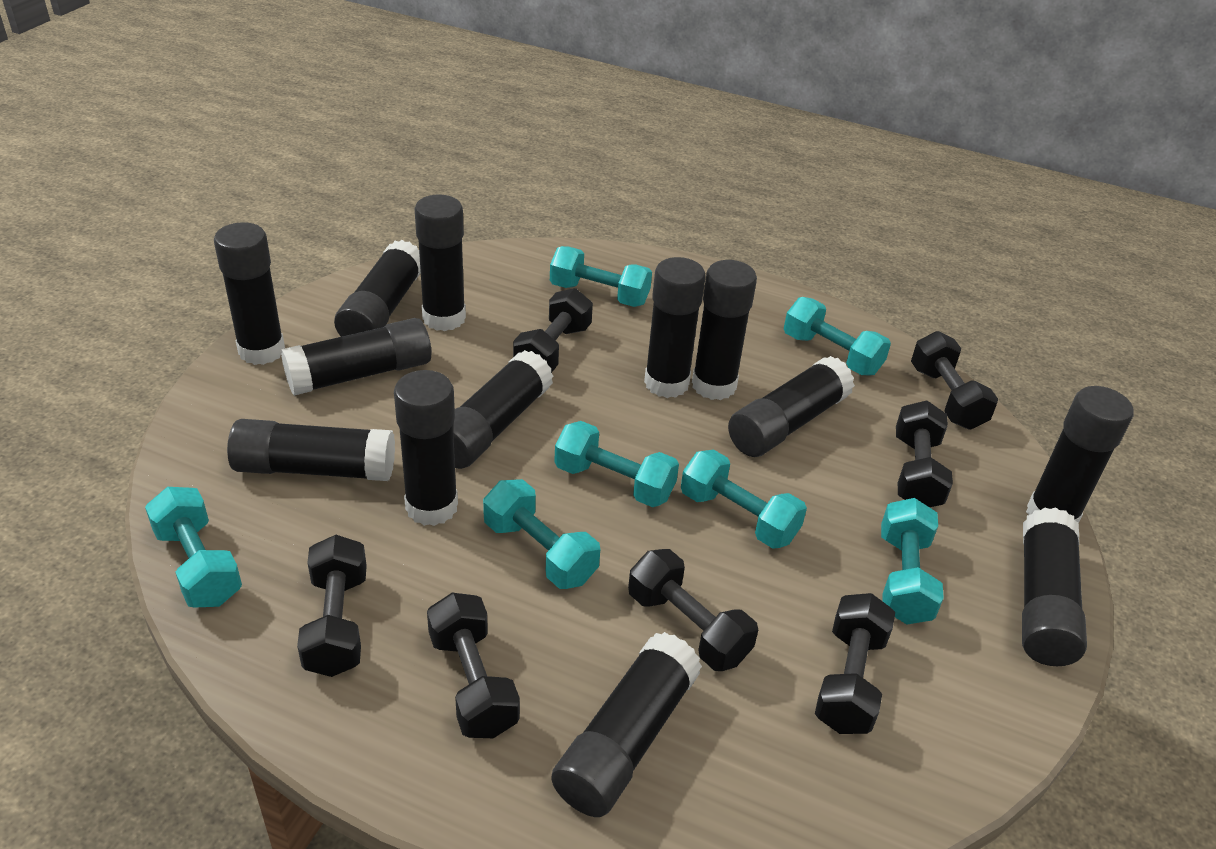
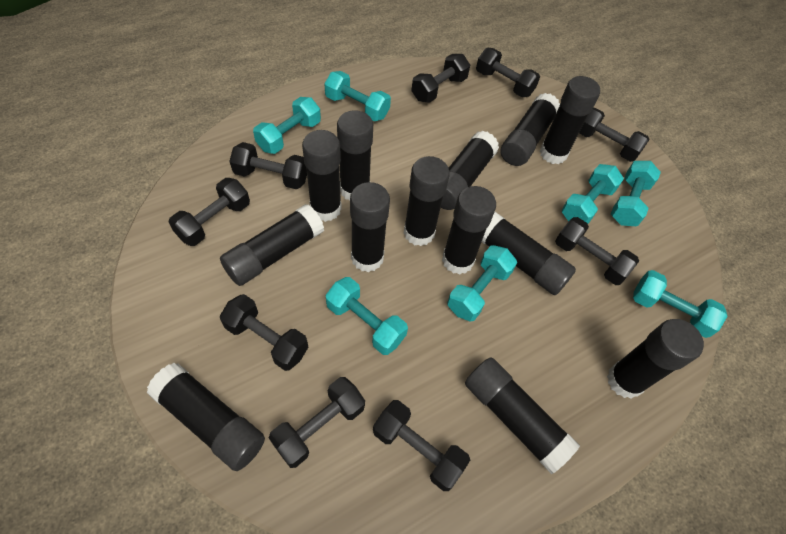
black dumbbell: [297,535,367,677] [427,593,520,738] [513,288,593,373] [628,549,758,671] [815,593,895,734] [896,401,953,507] [911,331,998,430] = 7 -> [169,178,250,246] [220,294,308,371] [229,142,307,189] [269,377,365,468] [373,400,470,491] [411,54,470,103] [476,48,540,97] [555,217,639,285] [579,108,650,162] = 9

